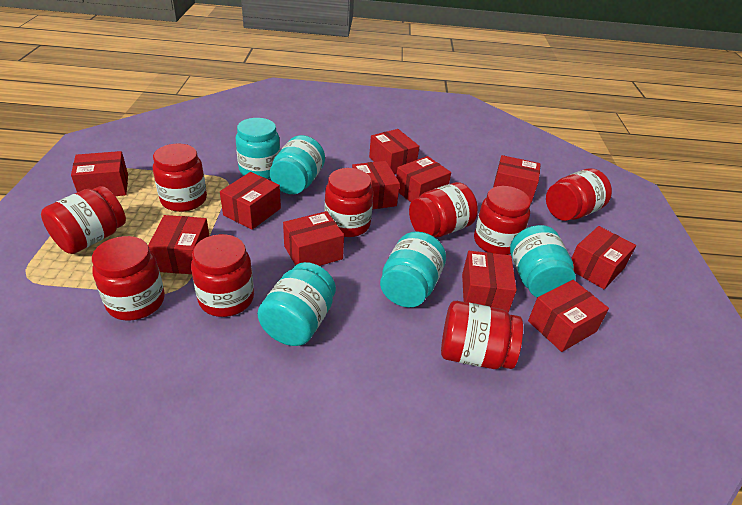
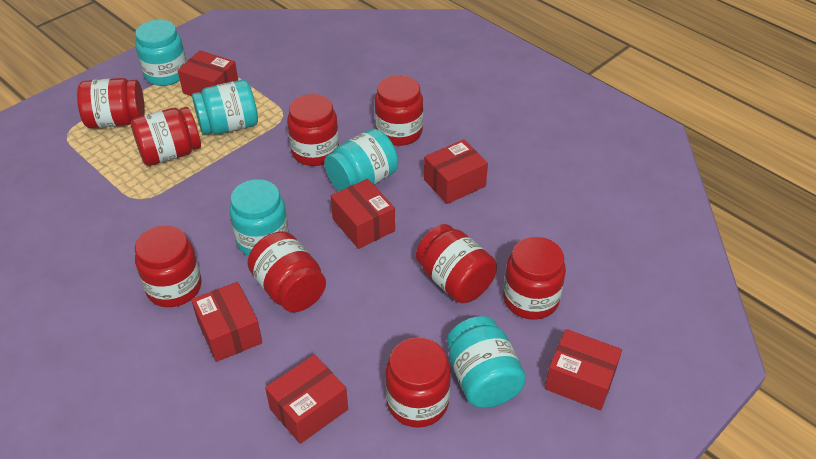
red box: [71,151,128,196] [148,215,209,274] [220,172,281,230] [283,211,344,266] [352,161,400,209] [369,129,419,174] [396,156,451,202] [462,251,517,313] [493,155,541,203] [528,280,609,352] [571,226,636,289] = 11 -> [178,50,238,96] [191,282,262,362] [265,354,348,444] [331,179,395,249] [424,140,488,204] [545,329,622,411] = 6

